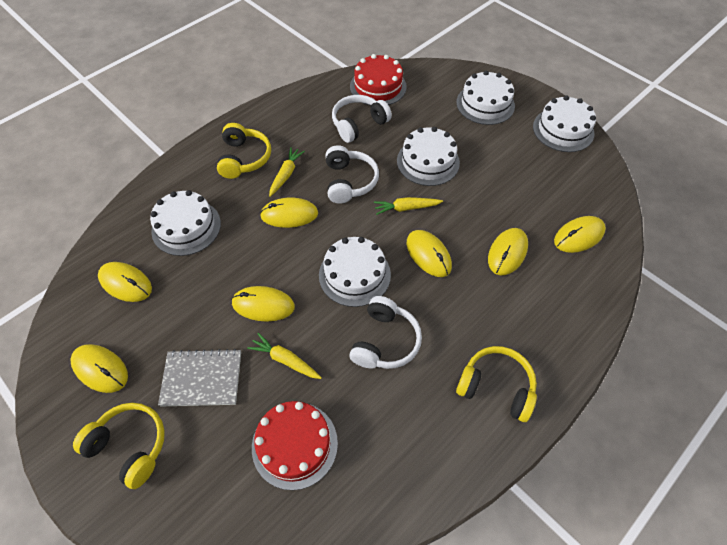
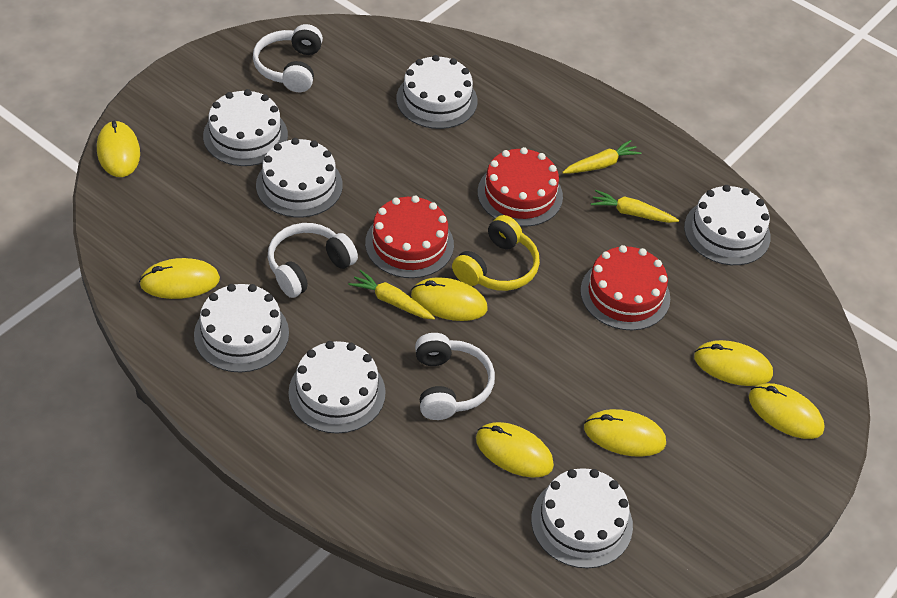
grey notebook: [158,349,241,406] = 1 -> none = 0
red cake: [252,401,338,490] [350,54,407,106] = 2 -> [365,196,454,278] [478,147,563,227] [580,245,670,330] = 3
white cake: [150,190,221,256] [319,237,391,307] [397,127,460,186] [456,71,515,125] [533,95,596,152] = 5 -> [194,284,289,372] [203,89,288,166] [256,138,343,218] [288,341,386,434] [396,55,478,129] [531,468,633,568] [684,185,771,265] = 7
yellow headphones: [73,403,165,489] [217,123,271,179] [456,346,537,422] = 3 -> [452,215,540,291] = 1

